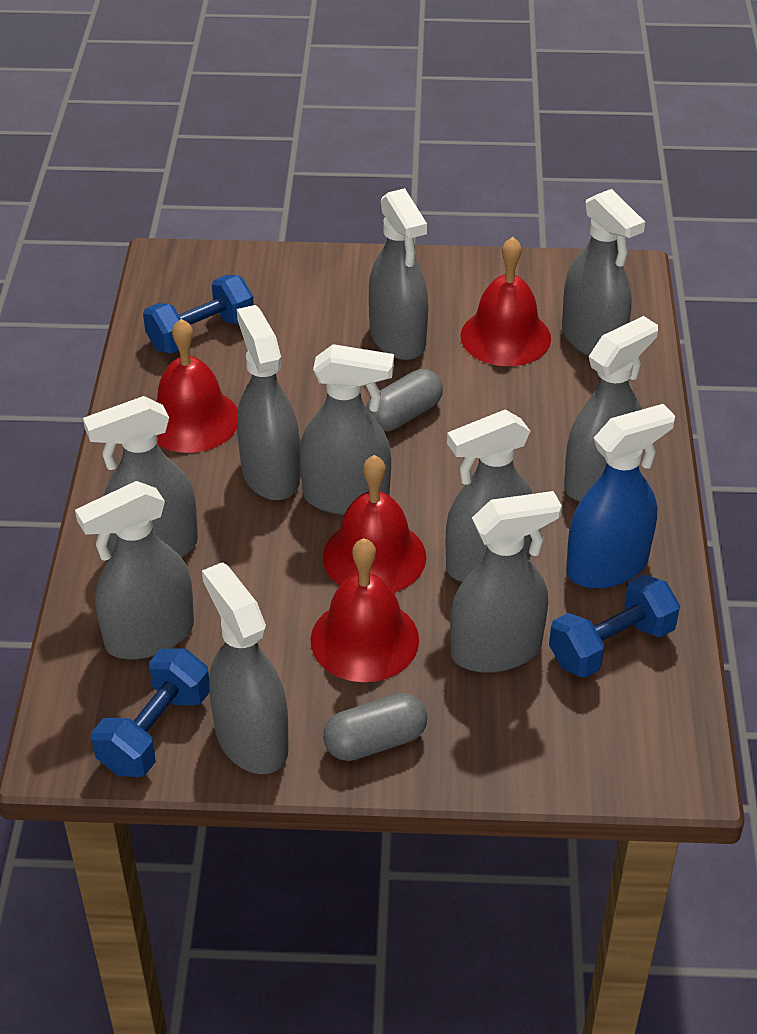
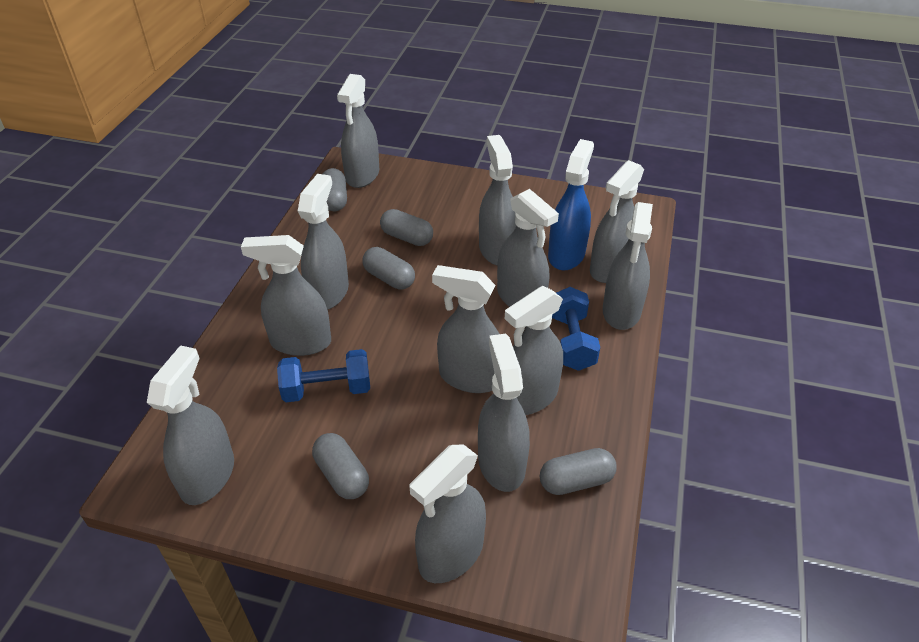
blue dumbbell: [91,648,210,777] [143,275,254,354] [549,574,680,678] = 3 -> [277,349,370,402] [552,287,600,371] = 2
grey capsule: [323,693,427,761] [366,369,443,431] = 2 -> [312,433,369,499] [323,168,347,211] [363,247,415,289] [380,209,433,246] [540,448,617,495] = 5
grey spray bottle: [75,481,194,660] [83,396,198,558] [202,562,289,774] [237,305,300,500] [299,344,394,515] [369,188,428,360] [446,409,533,582] [450,491,562,673] [562,189,645,356] [564,316,658,501] = 10 -> [147,345,234,505] [241,235,331,356] [298,174,349,310] [337,74,379,188] [409,445,486,583] [432,265,500,393] [478,334,530,492] [479,135,517,266] [497,189,559,307] [505,286,563,415] [590,160,644,283] [603,202,653,330] = 12
red bell: [156,319,238,453] [310,538,419,682] [323,455,426,593] [461,237,551,366] = 4 -> none = 0

